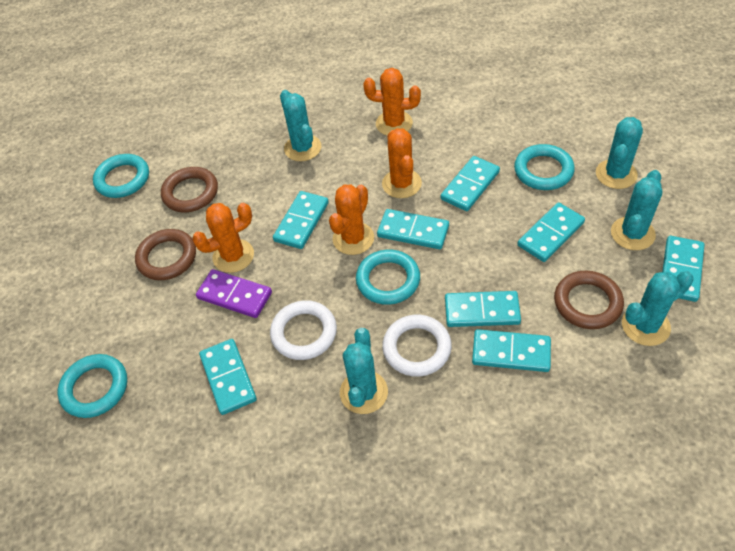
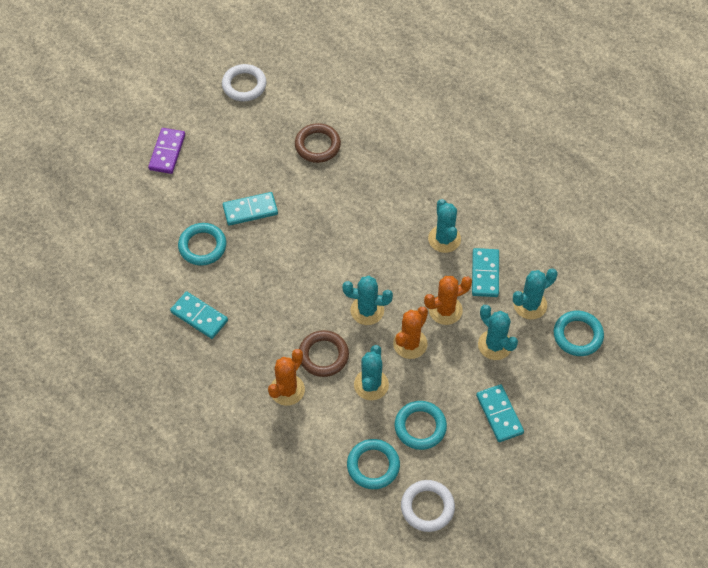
brown ring: [135,229,196,280] [161,167,218,212] [554,271,624,329] = 3 -> [295,123,341,163] [299,330,349,377] = 2
orange cactus: [192,203,254,273] [329,184,374,255] [363,68,421,136] [382,128,422,198] = 4 -> [268,349,305,406] [393,307,428,359] [424,276,472,325] = 3
turquoise domino: [199,339,257,415] [273,191,329,249] [377,209,449,249] [441,156,500,211] [445,291,521,327] [472,329,551,372] [518,202,585,262] [662,236,704,302] = 8 -> [170,291,228,339] [223,192,278,226] [472,248,499,297] [476,384,524,442] = 4

